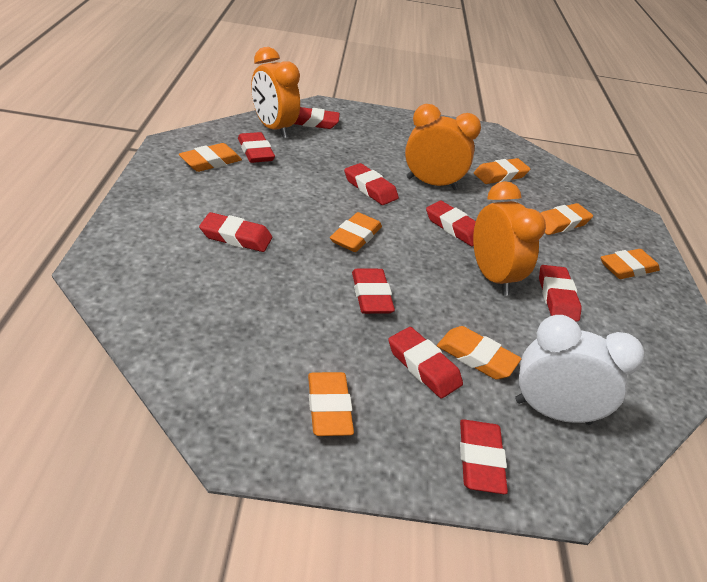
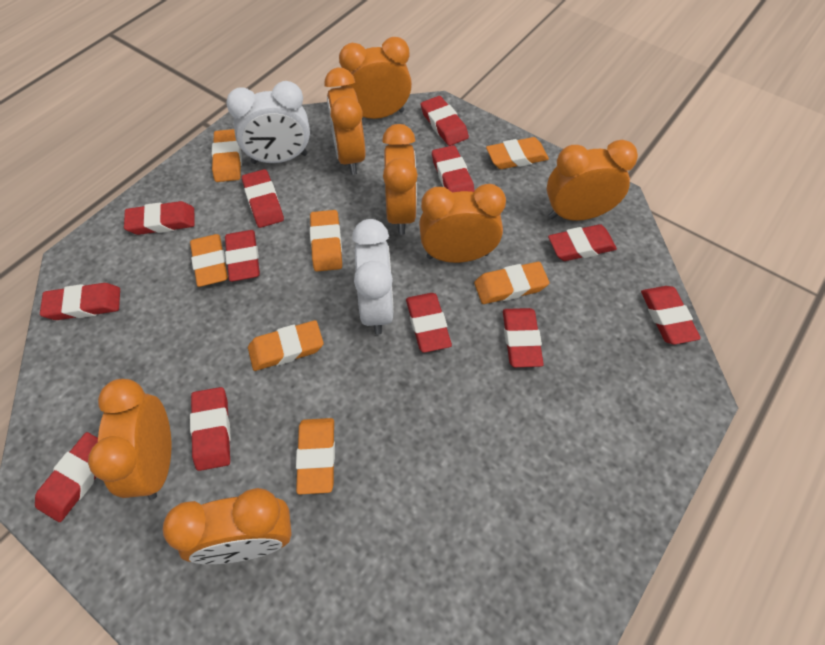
orange clock: [251,47,300,138] [405,104,481,190] [473,181,546,295] = 3 -> [88,379,171,500] [163,488,292,564] [325,68,366,175] [339,37,412,119] [382,124,418,235] [419,184,506,263] [547,140,638,221] = 7
red eraser: [199,212,272,252] [238,132,275,163] [294,107,340,129] [344,163,399,205] [352,269,395,314] [388,327,463,399] [426,200,476,246] [460,419,508,494] [539,265,582,322] = 9 -> [35,432,98,522] [40,283,120,320] [124,201,195,235] [190,387,231,471] [225,230,260,282] [242,169,284,228] [406,293,452,353] [421,96,469,146] [432,145,475,193] [503,308,544,367] [548,224,617,261] [641,286,701,345] = 12
white clock: [515,315,644,425] = 1 -> [226,81,310,164] [352,219,394,335] = 2

